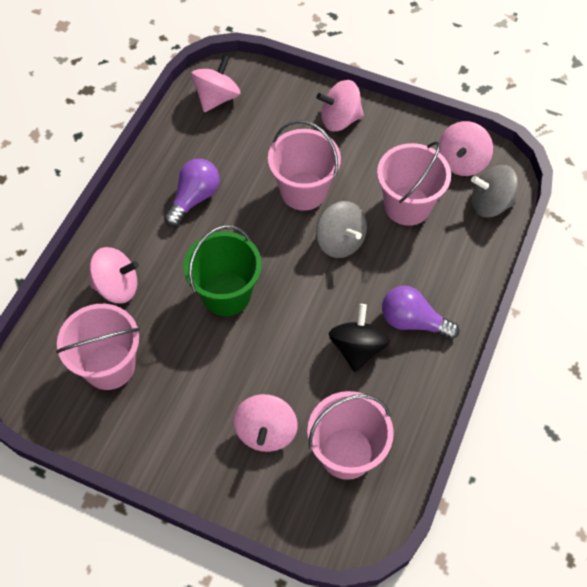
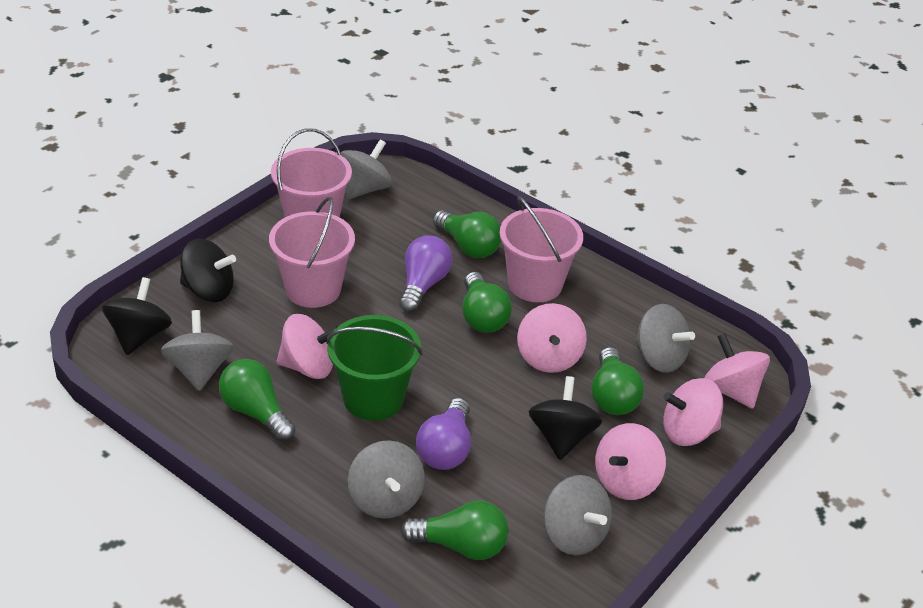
black spinning top: [328,304,390,372] = 1 -> [102,277,172,355] [180,239,236,302] [529,376,602,460] = 3
green light bulb: none = 0 -> [219,359,296,441] [400,500,509,560] [433,210,501,258] [462,272,512,333] [591,347,644,415] = 5
grey spinning top: [316,201,367,258] [471,165,518,217] = 2 -> [161,310,234,391] [340,139,392,199] [348,440,425,519] [544,475,612,555] [635,304,695,373] = 5
pink bucket: [56,304,140,390] [268,120,341,211] [307,391,394,480] [377,141,451,226] = 4 -> [269,197,355,308] [271,128,352,217] [500,196,583,302] = 3

